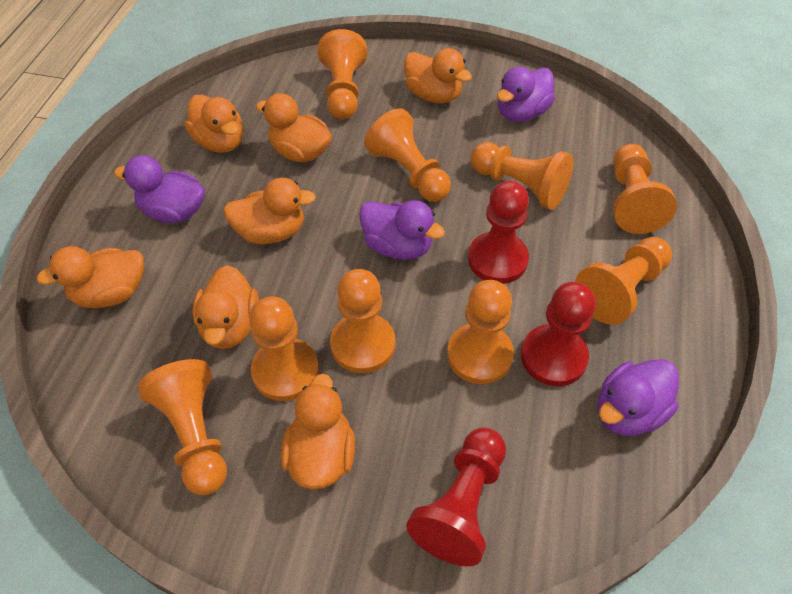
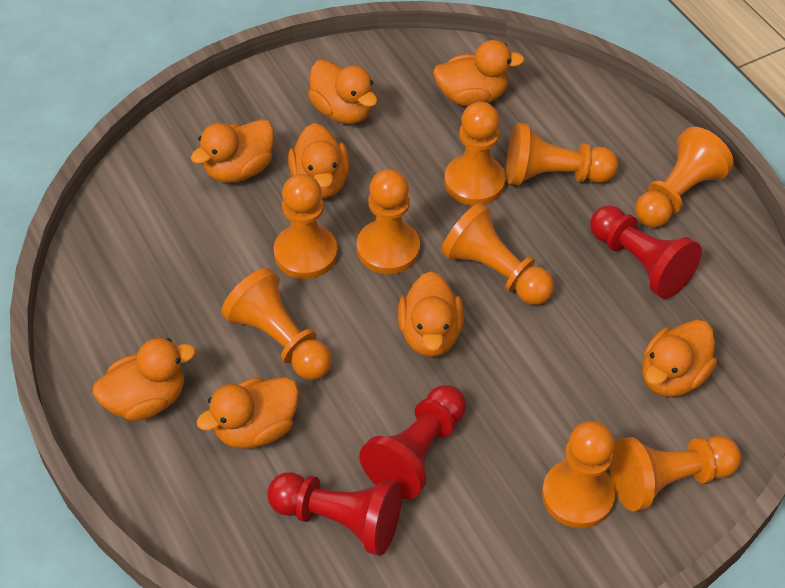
orange duck: [36,246,144,308] [185,95,243,153] [192,265,259,349] [223,178,316,244] [256,93,332,162] [281,374,355,490] [404,48,472,103] = 7 -> [93,338,196,421] [191,119,274,183] [196,377,299,449] [288,123,350,199] [308,60,377,124] [398,272,464,357] [433,40,525,106] [642,320,717,397] = 8
purple duck: [114,155,205,223] [359,200,445,260] [497,67,555,122] [597,359,679,436] = 4 -> none = 0

